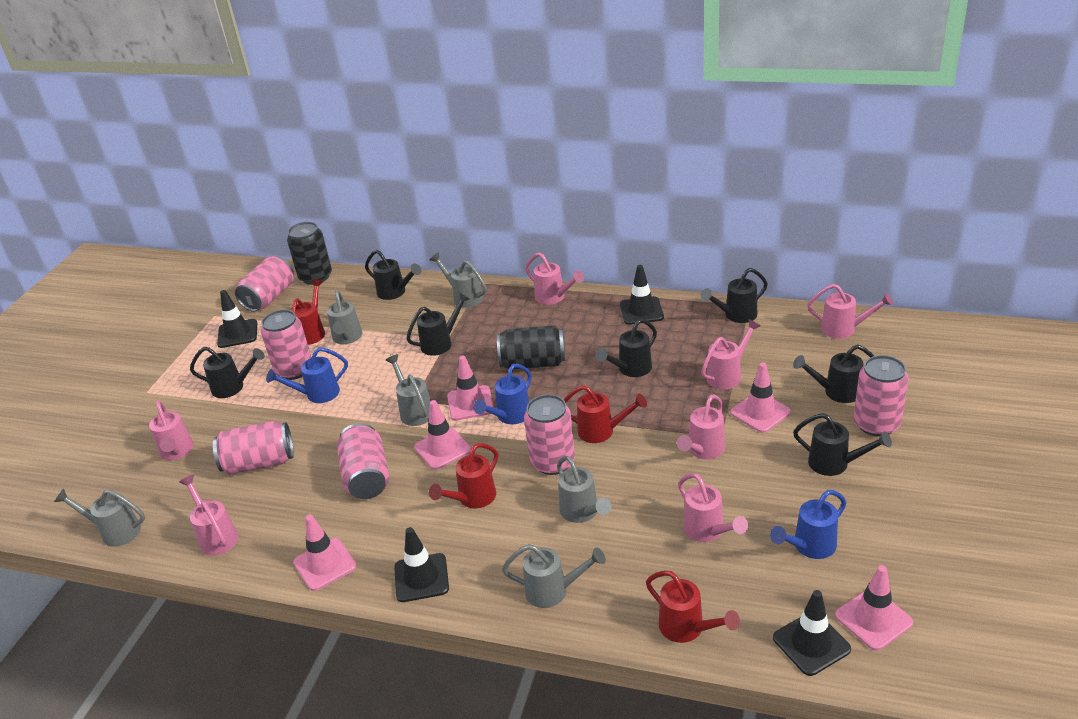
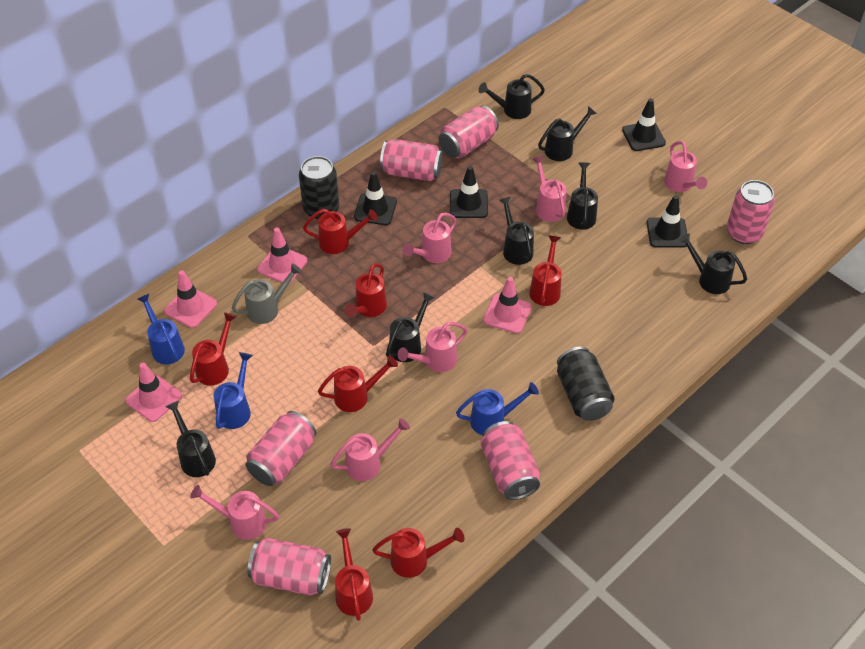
grey watering can: [54,489,145,547] [327,290,362,344] [386,354,431,426] [430,252,487,308] [502,544,606,608] [557,456,612,523] = 6 -> [232,263,302,324] = 1
pink traffic cone: [293,515,357,591] [414,400,471,470] [447,356,494,420] [730,363,791,433] [835,565,913,651] = 5 -> [126,363,182,422] [164,270,217,328] [257,228,307,284] [483,277,532,334] = 4
pink watering can: [149,400,194,460] [179,475,238,556] [525,252,584,305] [677,394,725,459] [678,473,748,542] [701,319,760,389] [807,284,893,339] = 7 -> [190,485,279,540] [330,418,410,481] [398,322,468,372] [403,212,456,263] [532,156,566,222] [664,141,707,192] = 6
red watering can: [290,279,325,345] [429,443,498,508] [564,385,647,443] [646,571,740,643] = 4 -> [190,312,237,386] [303,209,378,254] [318,356,398,412] [335,528,373,621] [345,263,387,318] [372,528,465,578] [529,235,562,306] = 7

